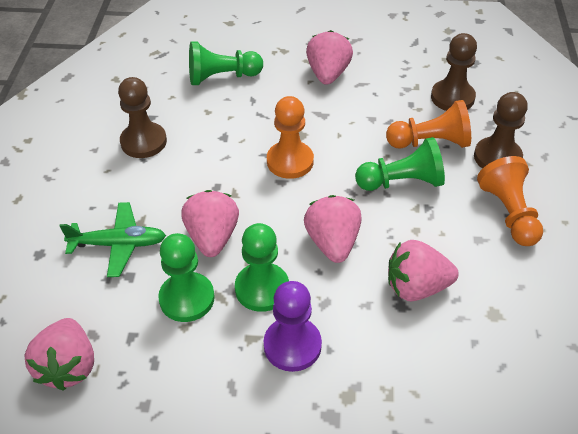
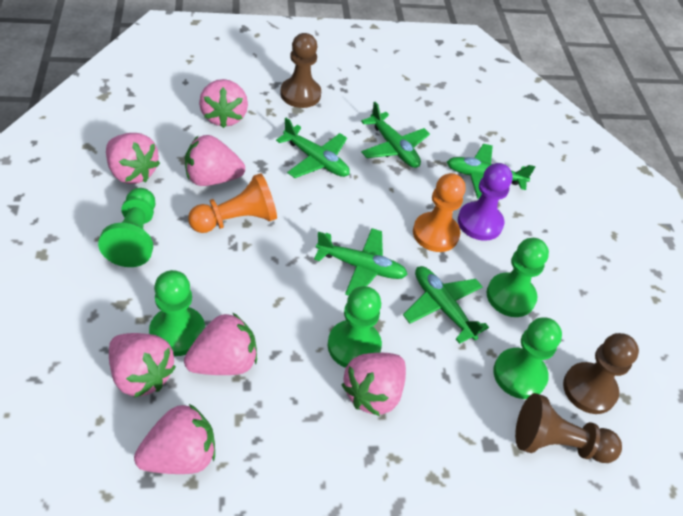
green pawn: [158,233,215,322] [189,42,263,85] [235,223,289,312] [355,137,445,191] = 4 -> [98,188,155,267] [149,270,205,356] [328,286,382,368] [486,238,549,317] [493,317,562,399] = 5
green plane: [60,202,166,277] = 1 -> [276,118,350,178] [314,228,408,296] [361,102,430,168] [403,266,489,344] [447,144,535,199] = 5
orange pawn: [267,96,314,179] [386,100,471,149] [477,156,543,246] = 3 -> [188,173,277,233] [413,173,466,252] = 2
pink strawberry: [24,318,94,391] [181,190,239,257] [304,195,362,263] [306,30,353,85] [388,240,459,301] = 5 -> [106,133,160,184] [109,333,176,398] [134,404,215,474] [184,313,257,375] [185,135,245,186] [199,79,248,128] [341,353,406,416] = 7

